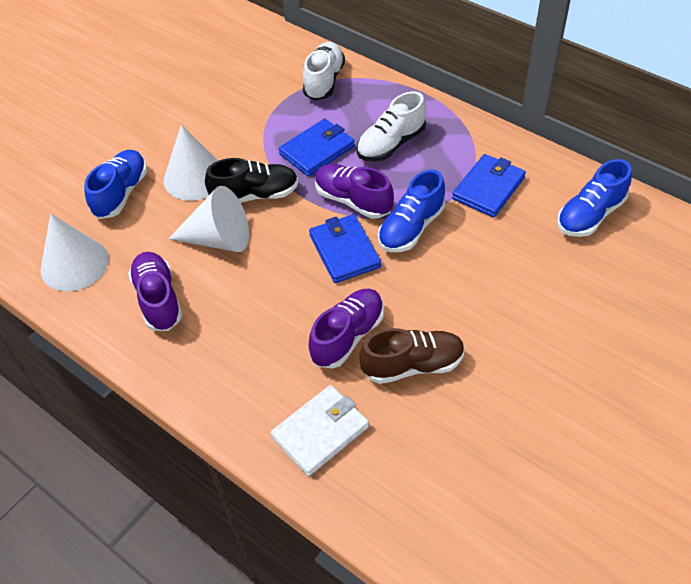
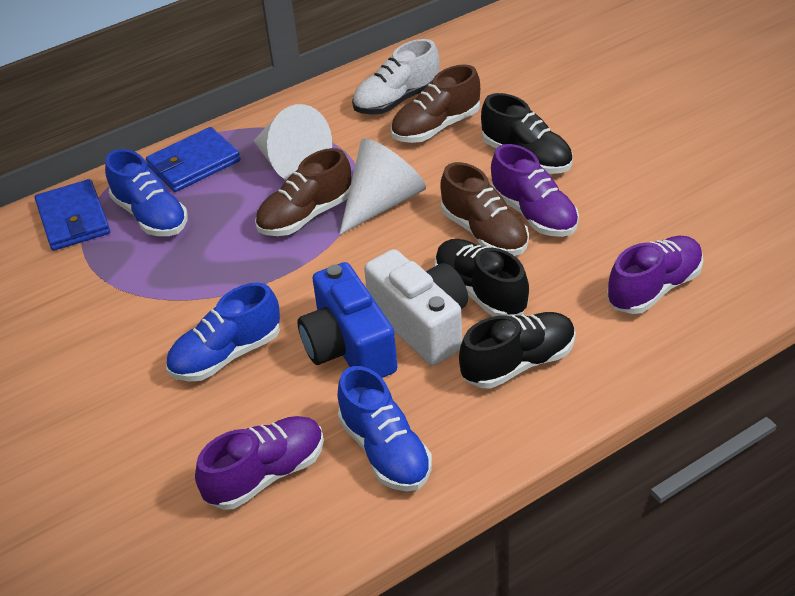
black shoe: [205,158,298,203] = 1 -> [434,239,529,317] [459,312,576,389] [481,93,573,174] = 3
blue camera: none = 0 -> [297,262,397,378] = 1
blue wallet: [279,119,355,177] [309,214,381,283] [452,154,526,218] = 3 -> [35,179,110,251] [146,127,241,192] = 2
brown shoe: [359,328,465,384] = 1 -> [255,148,351,236] [391,65,480,143] [440,162,529,256] = 3
white camera: none = 0 -> [364,249,468,366] = 1
white cone: [41,214,109,291] [164,125,218,201] [169,186,249,252] = 3 -> [254,104,332,180] [339,138,426,235] = 2
white shoe: [303,42,345,101] [357,91,426,162] = 2 -> [352,39,439,115] = 1
white wallet: [270,385,369,476] = 1 -> none = 0

